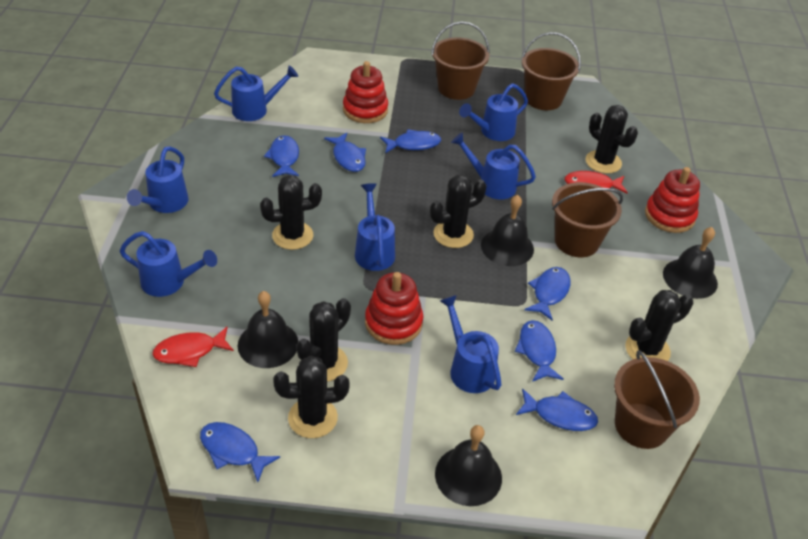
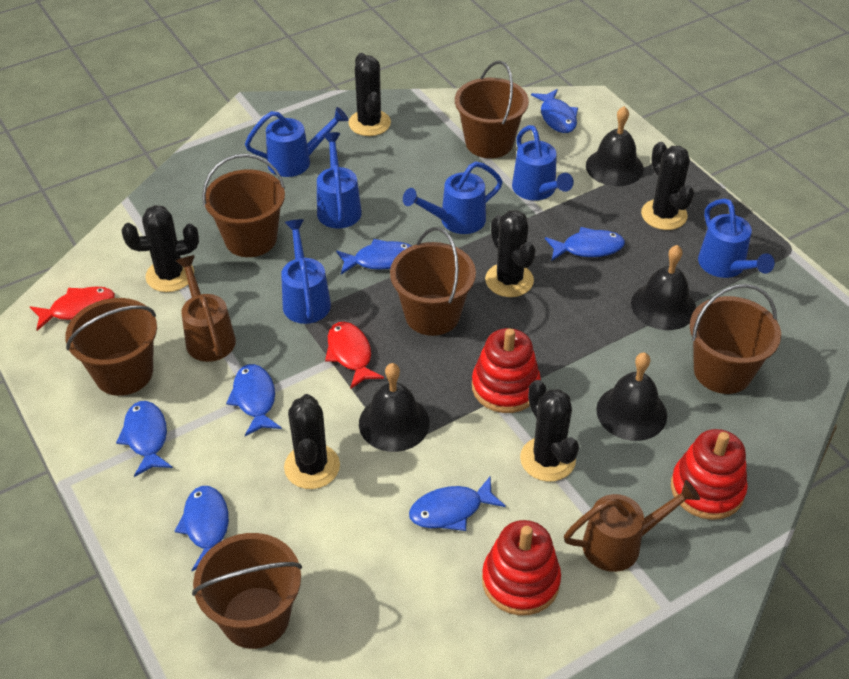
blue watering can: [120,231,217,297] [127,146,189,213] [214,66,298,121] [355,183,395,271] [440,295,502,393] [451,133,536,200] [459,83,528,141] = 7 -> [245,107,348,177] [281,219,331,324] [317,132,362,228] [403,161,503,234] [512,125,574,201] [698,198,775,278] = 6
brown bucket: [431,22,490,100] [522,32,581,110] [552,182,623,257] [614,350,700,449] = 4 -> [65,298,157,396] [192,533,302,649] [202,154,285,257] [390,227,476,336] [455,61,529,158] [690,284,781,394] = 6
brown watering can: none = 0 -> [176,255,236,362] [564,480,700,572] = 2

